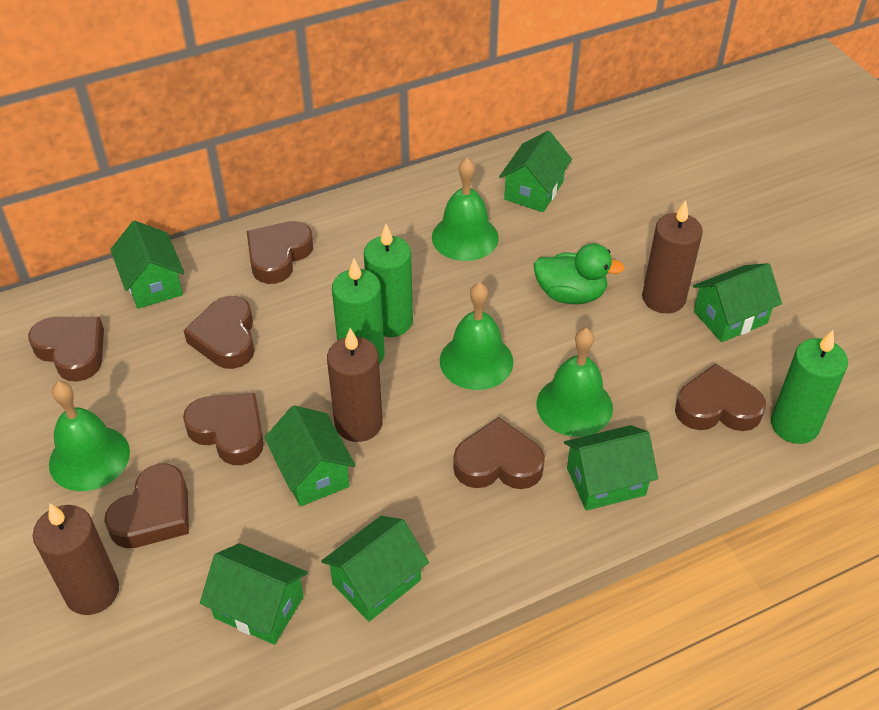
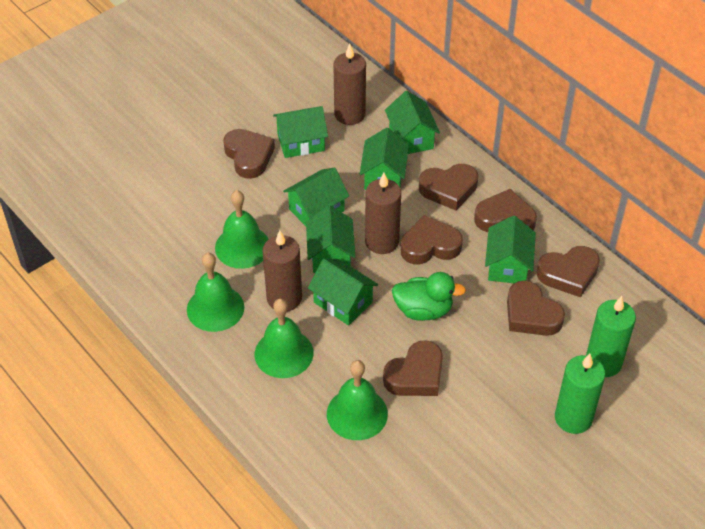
green candle: [332,258,384,364] [364,224,413,337] [771,330,848,444] = 3 -> [555,354,605,434] [586,296,636,377] = 2

